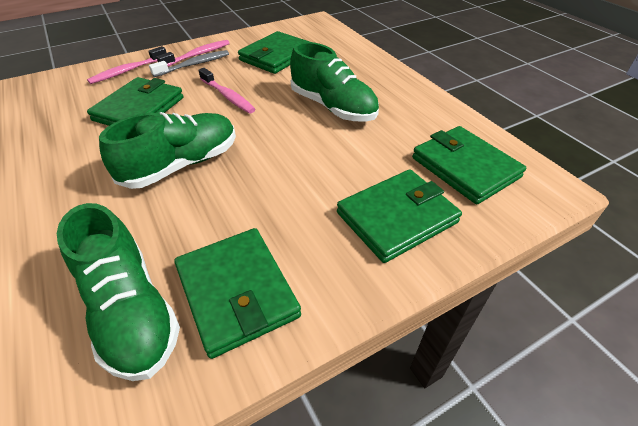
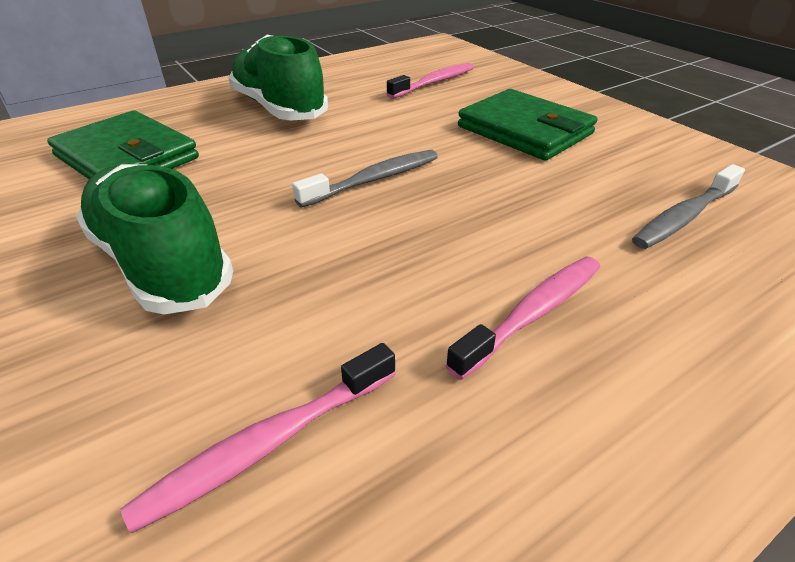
green shoe: [57,203,180,381] [99,112,236,189] [290,42,379,122] = 3 -> [76,164,233,314] [228,35,328,121] = 2
green wallet: [87,77,184,126] [174,228,301,359] [238,31,310,74] [337,169,462,263] [412,126,526,204] = 5 -> [47,111,199,179] [458,89,597,161] = 2
grey toothbrush: [149,50,229,77] = 1 -> [292,150,438,208] [632,164,745,249] = 2

